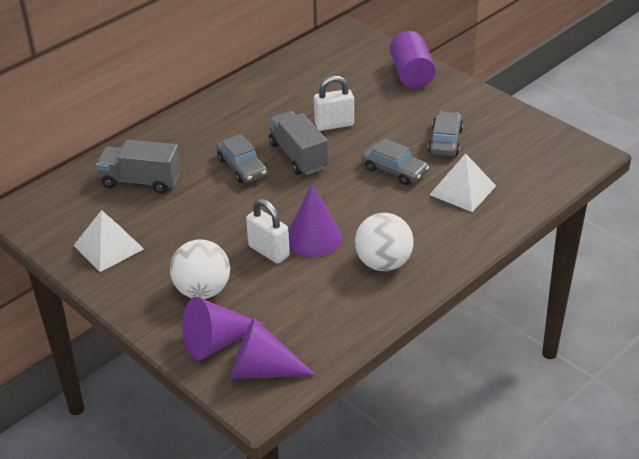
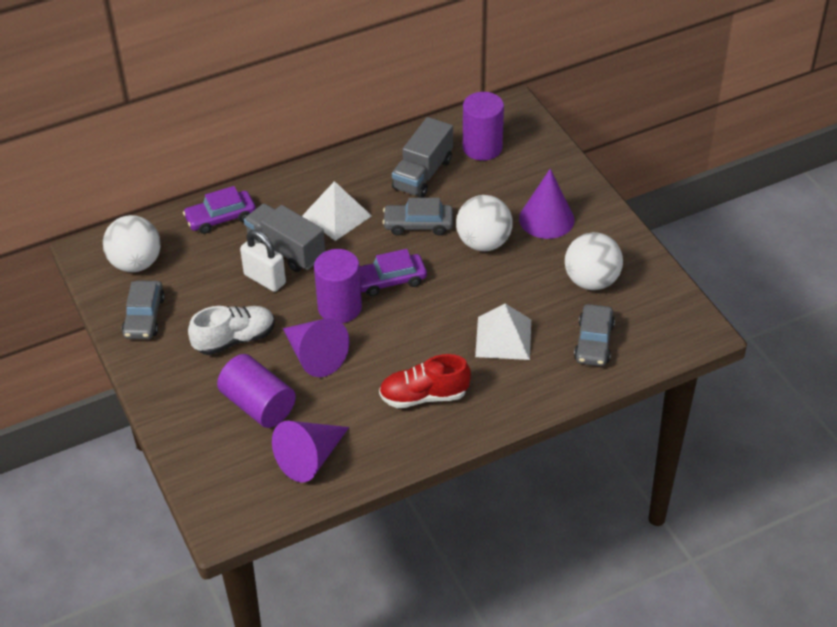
purple car: none = 0 -> [183,186,256,234] [360,249,427,296] = 2
purple cylinder: [390,31,436,88] = 1 -> [217,354,296,428] [314,249,362,323] [463,92,504,161] = 3
red shoe: none = 0 -> [379,354,471,408] = 1
white ball: [170,239,230,299] [355,213,414,271] = 2 -> [103,215,161,272] [456,195,513,251] [565,232,623,290] = 3
white padlock: [246,198,290,264] [314,76,354,131] = 2 -> [240,230,286,292] = 1
white shoe: none = 0 -> [188,306,275,355] = 1

